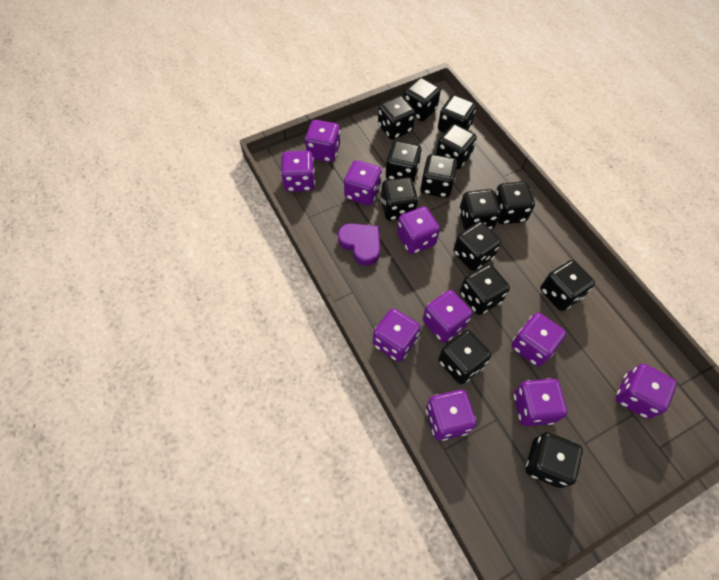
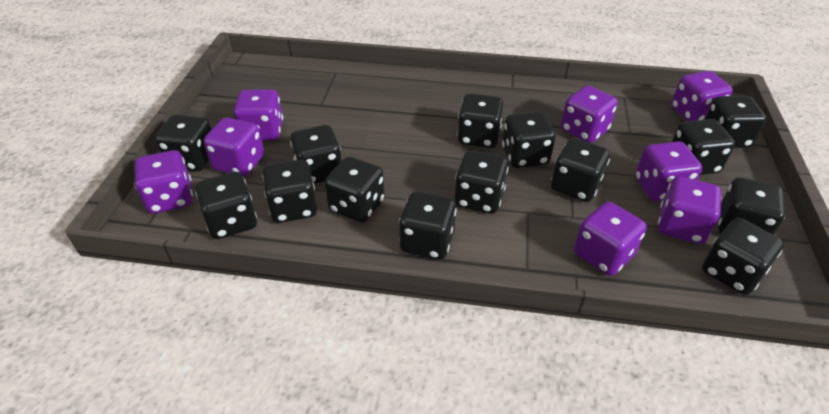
purple dice: [281,151,315,192] [305,120,340,162] [344,160,382,206] [373,308,420,362] [397,206,440,254] [423,290,472,343] [426,390,476,441] [511,313,566,367] [514,379,567,426] [616,364,677,419] = 10 -> [134,150,193,214] [203,118,264,176] [233,89,283,141] [561,85,618,143] [574,201,647,276] [635,141,702,201] [658,176,722,244] [671,71,733,121] = 8
purple heart: [338,223,380,266] = 1 -> none = 0

